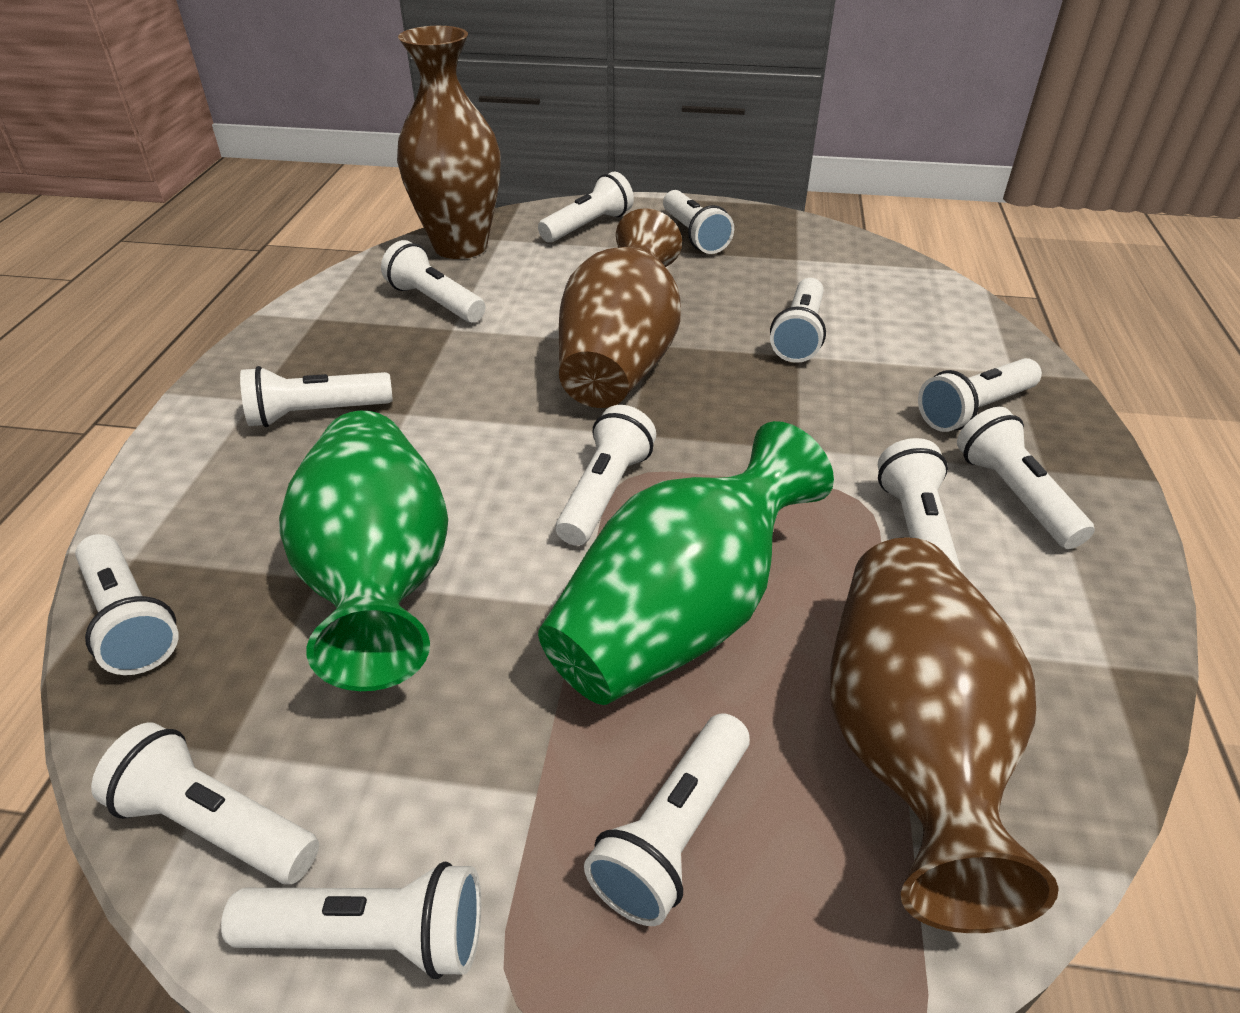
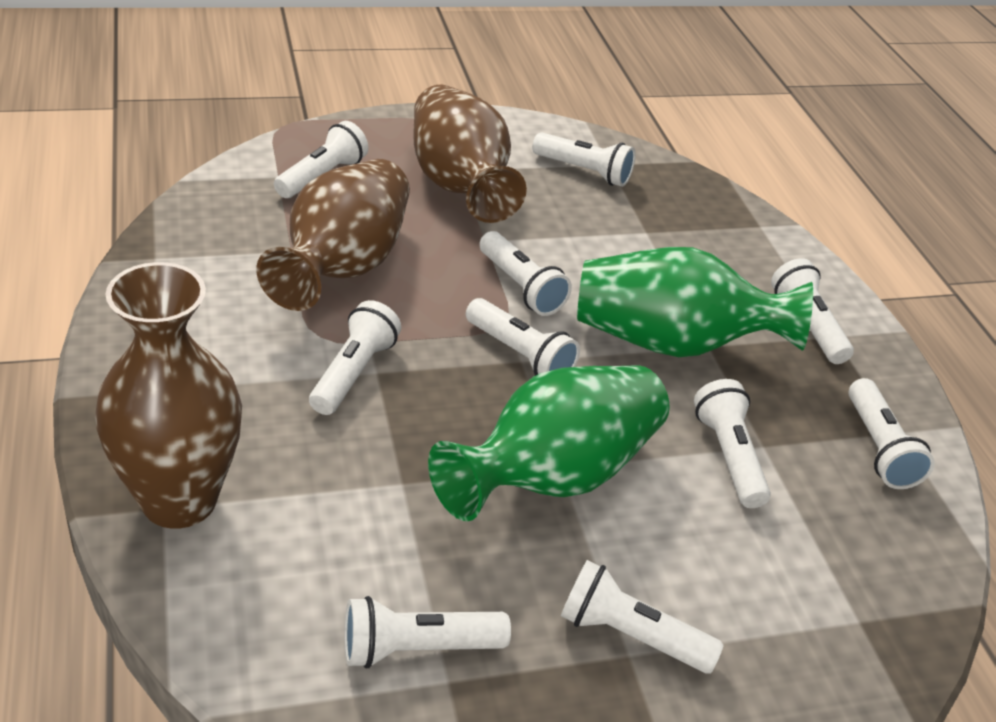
white flashlight: [75,534,178,675] [91,722,319,884] [221,861,481,979] [240,366,393,427] [381,240,485,323] [538,172,634,243] [556,405,656,546] [584,713,750,926] [663,190,734,254] [770,278,826,363] [878,438,962,573] [918,358,1042,432] [957,407,1095,549] = 13 -> [274,121,368,198] [309,300,401,415] [344,596,511,668] [466,298,580,376] [480,231,572,316] [532,132,636,187] [561,560,724,674] [694,379,771,508] [771,258,854,364] [848,378,935,489] = 10

